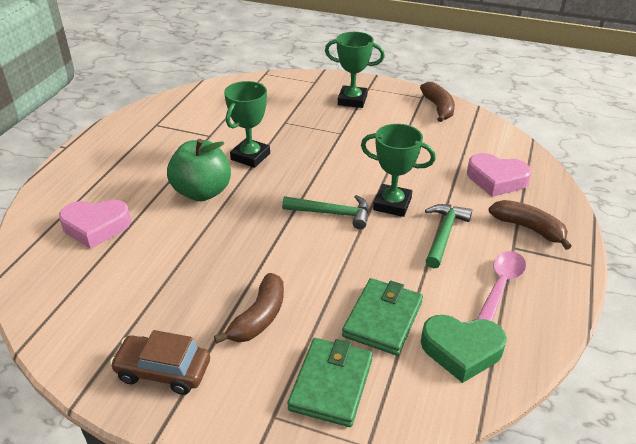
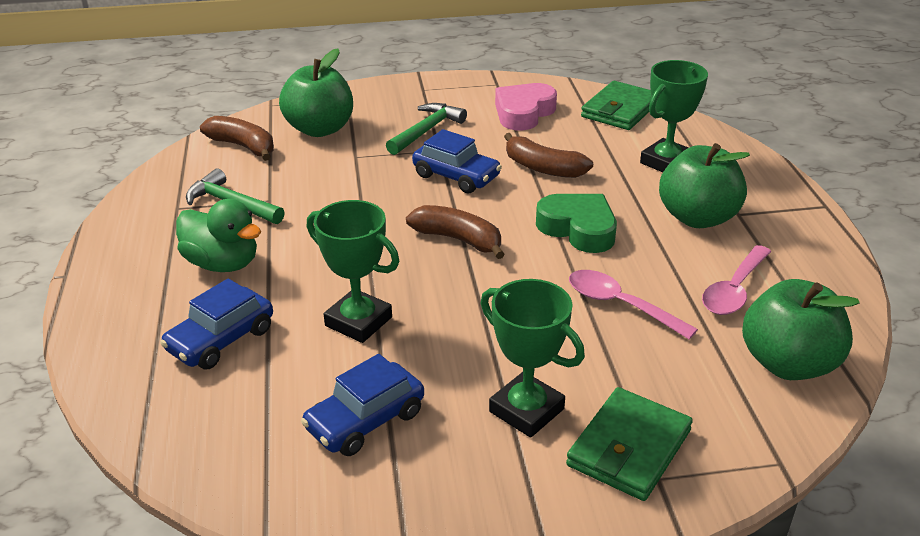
blue car: none = 0 -> [160,278,273,369] [301,354,424,456] [412,129,502,193] = 3
brown car: [110,330,210,395] = 1 -> none = 0
green apple: [167,139,231,201] = 1 -> [279,48,353,137] [659,143,750,228] [742,279,860,380] = 3
green duck: none = 0 -> [176,199,261,272] = 1
pink heart: [59,199,131,249] [467,153,531,197] = 2 -> [495,83,557,130] = 1
pink spoon: [477,251,526,321] = 1 -> [569,270,698,340] [702,245,771,315] = 2

